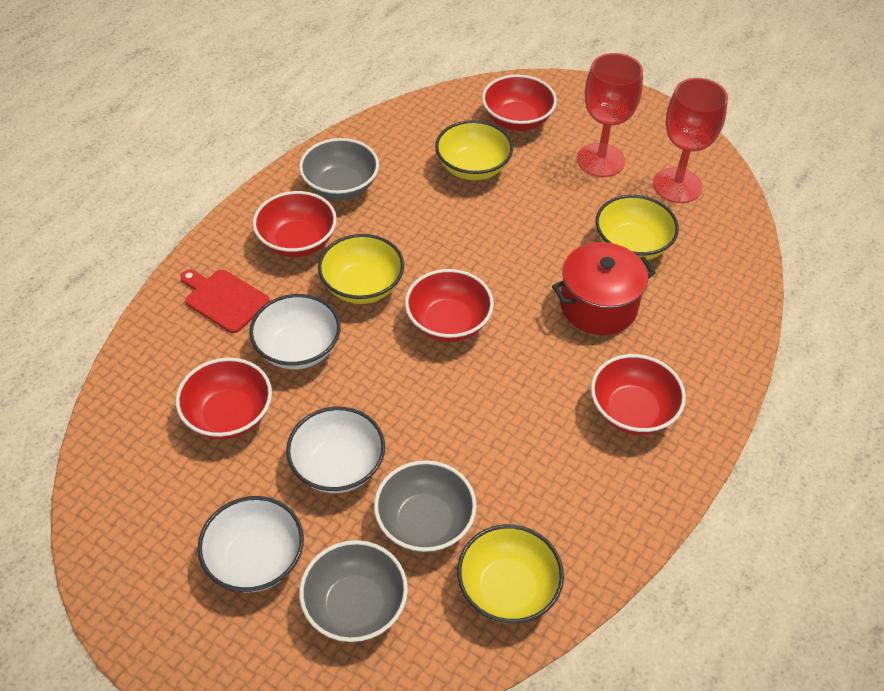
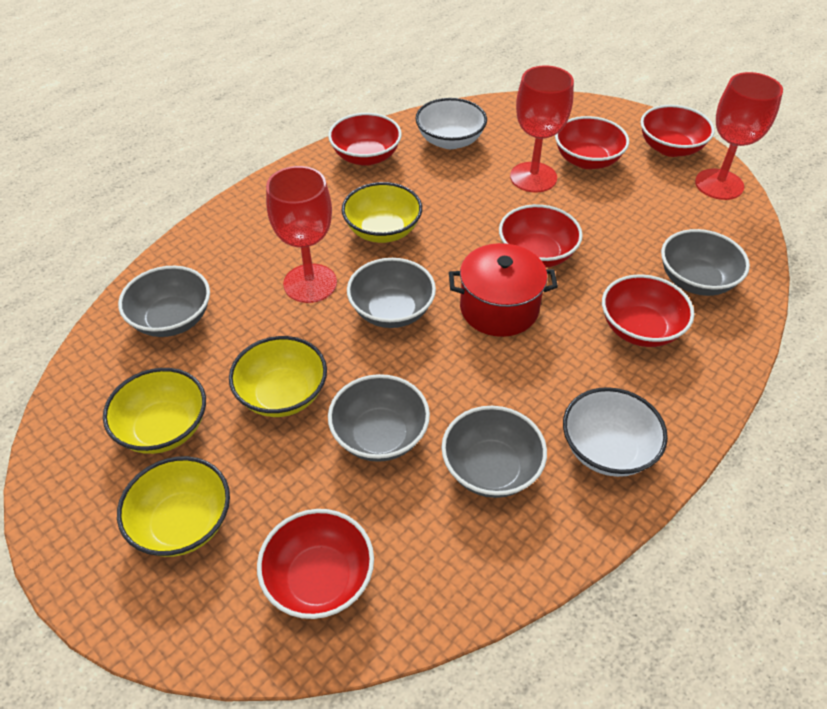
grey bowl: [299,138,379,200] [299,540,408,642] [374,460,477,553] = 3 -> [118,266,210,337] [328,374,430,462] [347,258,436,328] [441,406,547,498] [661,229,750,296] = 5
red bowl: [176,358,272,439] [253,191,337,257] [405,269,494,342] [482,75,557,131] [591,354,686,435] = 5 -> [257,509,374,619] [328,113,402,166] [499,204,583,268] [555,116,629,169] [602,274,694,347] [640,105,715,157] = 6
red cutting board: [180,269,270,333] = 1 -> none = 0
red goblet: [577,53,643,177] [653,78,728,203] = 2 -> [266,166,337,303] [510,65,574,192] [695,72,783,200] = 3
white bowl: [198,496,304,593] [249,294,341,369] [286,407,385,493] = 3 -> [415,98,487,149] [563,387,668,477] = 2

